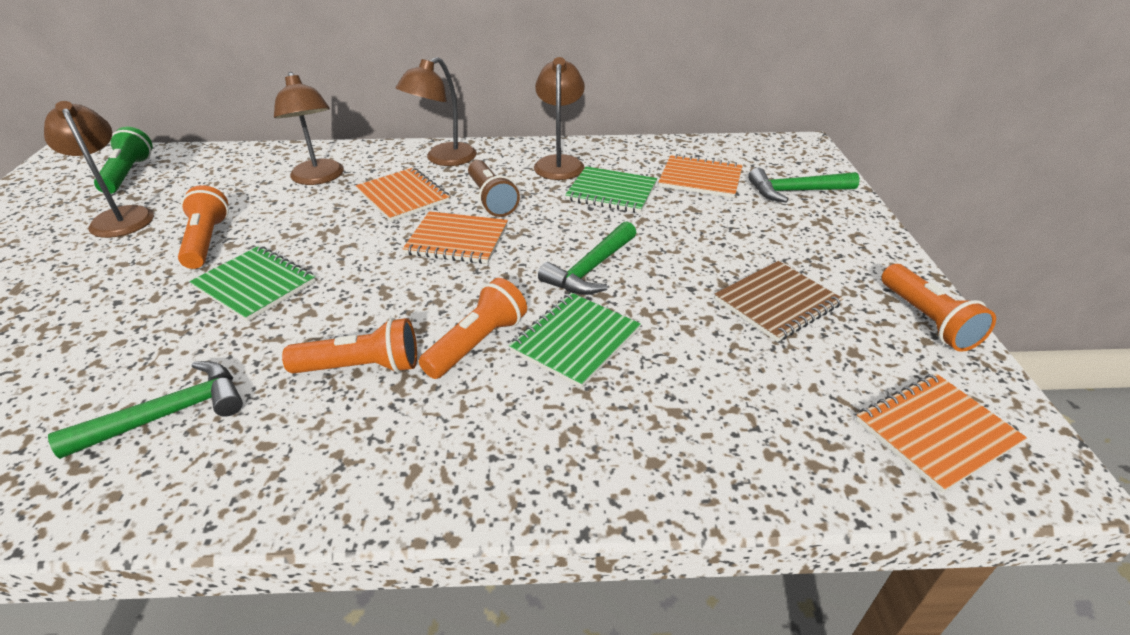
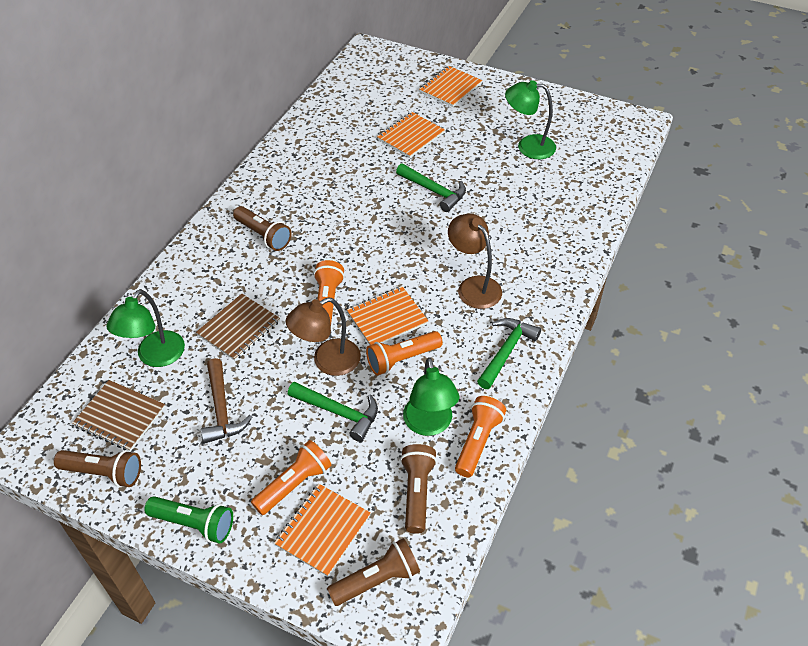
brown flashlight: [468,160,520,217] = 1 -> [54,450,141,487] [233,206,292,251] [327,538,420,606] [400,444,437,534] = 4
brown hammer: none = 0 -> [201,358,252,444] = 1
brown lamp: [44,101,154,238] [274,72,344,185] [396,57,477,166] [534,57,585,180] = 4 -> [286,297,361,376] [448,214,502,309] = 2
brown notebook: [715,261,843,342] = 1 -> [72,380,165,451] [196,294,280,361] = 2
green lamp: none = 0 -> [106,289,185,367] [403,357,460,436] [505,80,556,159] = 3
green notebook: [189,246,316,322] [509,293,641,388] [565,166,657,213] = 3 -> none = 0

